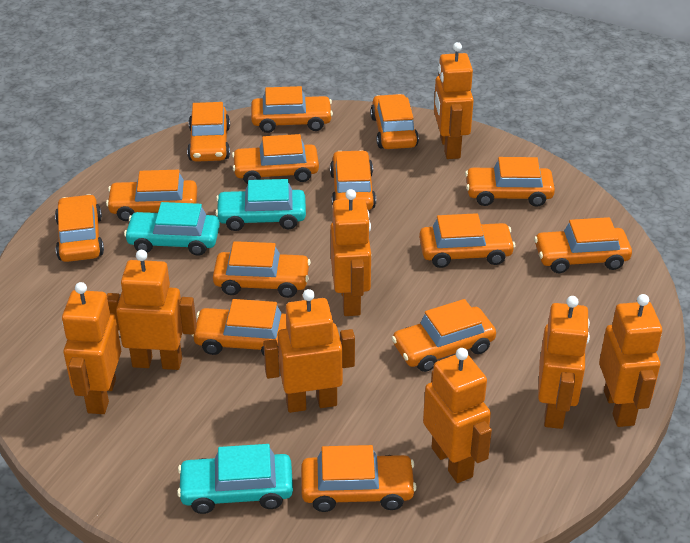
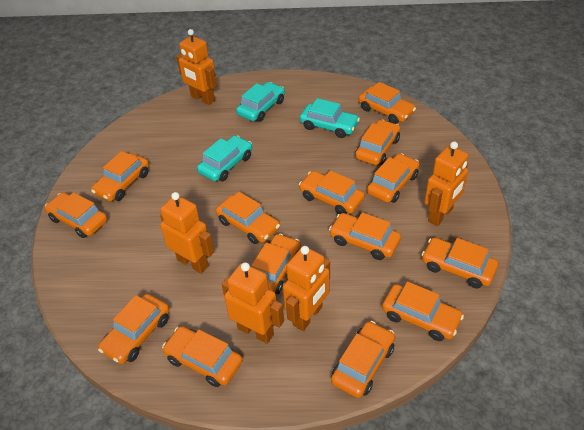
orange robot: [62,282,121,414] [107,250,197,370] [263,289,355,413] [331,189,371,316] [423,348,492,483] [434,42,474,159] [538,296,590,429] [599,294,662,427] = 8 -> [160,192,215,274] [176,29,217,105] [222,262,284,344] [283,246,330,331] [424,142,468,226] = 5

